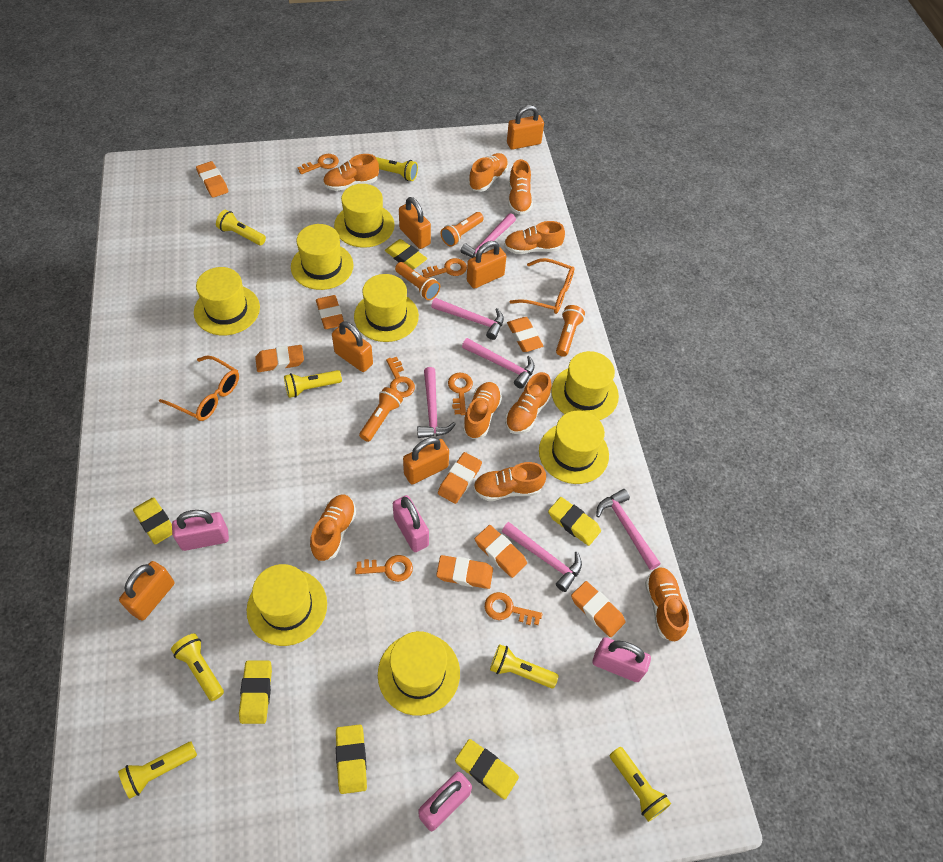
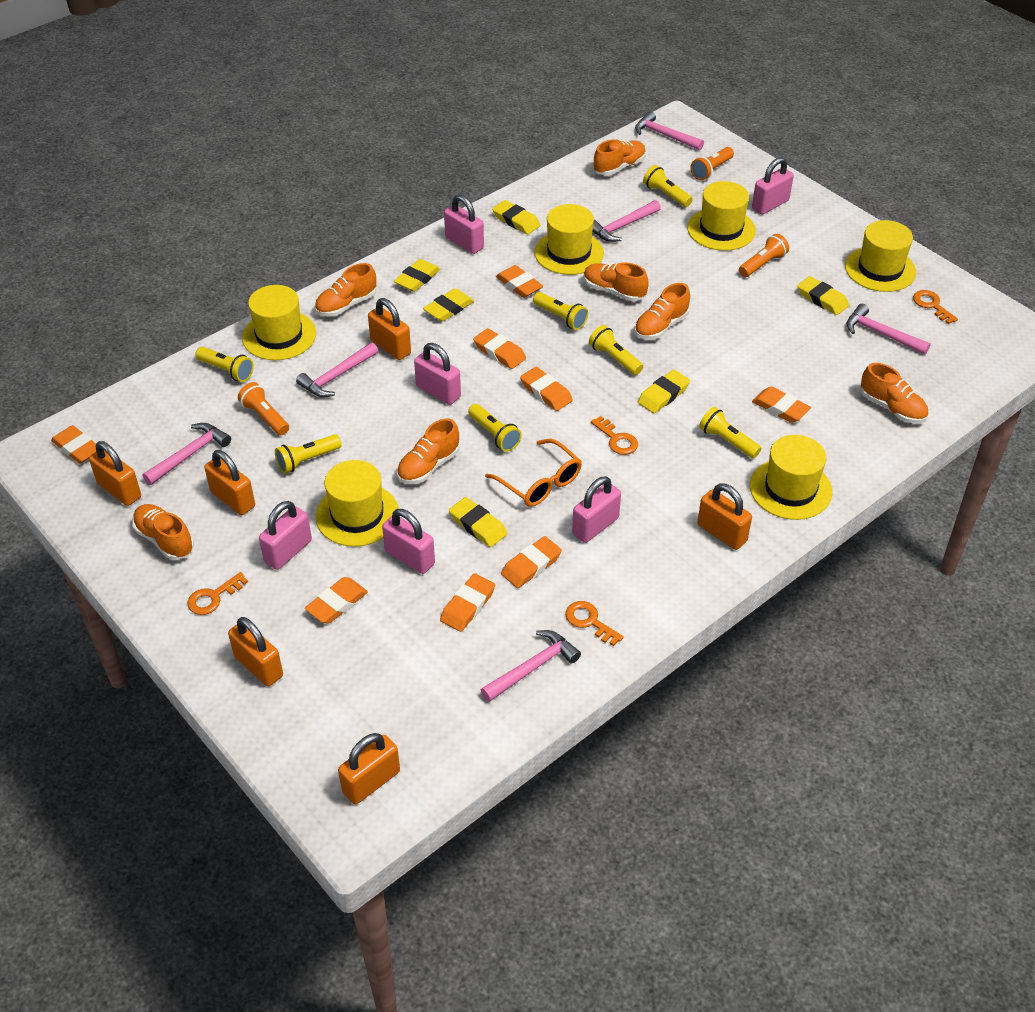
orange flashlight: [359,387,403,442] [395,262,440,300] [441,212,484,247] [556,305,585,357] = 4 -> [238,382,289,435] [690,147,734,180] [739,234,789,277] = 3
orange glasses: [159,355,239,421] [509,258,574,314] = 2 -> [485,439,582,507] = 1
orange key: [298,154,339,174] [355,555,413,582] [386,357,415,398] [422,258,467,278] [448,373,473,415] [485,592,542,625] = 6 -> [187,572,248,615] [565,601,624,646] [591,416,638,455] [913,290,958,324] = 4
orange shoe: [310,494,356,561] [323,154,379,191] [463,382,502,439] [469,153,508,192] [473,462,546,501] [504,221,565,254] [505,372,552,434] [508,159,533,215] [645,567,689,642] = 9 -> [132,504,194,560] [315,263,376,317] [397,418,460,484] [584,262,649,301] [594,139,646,175] [634,283,690,340] [861,363,928,423] = 7
pink padlock: [172,510,229,551] [393,495,429,552] [418,772,472,831] [592,637,651,682] = 4 -> [259,501,312,570] [382,509,435,574] [414,343,461,405] [444,195,484,254] [572,476,621,543] [752,157,794,215] = 6
yellow hat: [194,267,260,335] [247,564,327,646] [291,224,354,290] [334,184,395,248] [354,274,419,342] [378,631,460,716] [539,411,609,484] [551,351,619,420] = 8 -> [242,285,316,360] [315,460,399,547] [534,204,604,275] [687,181,756,251] [750,435,832,520] [845,220,916,292] = 6

